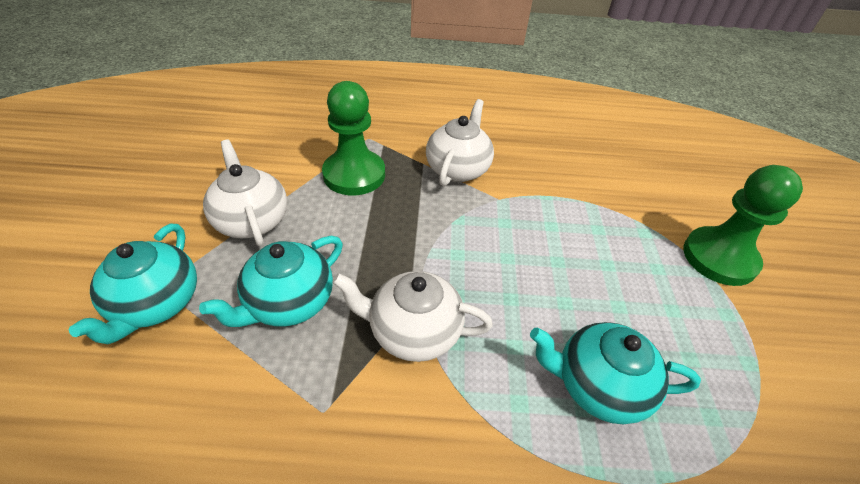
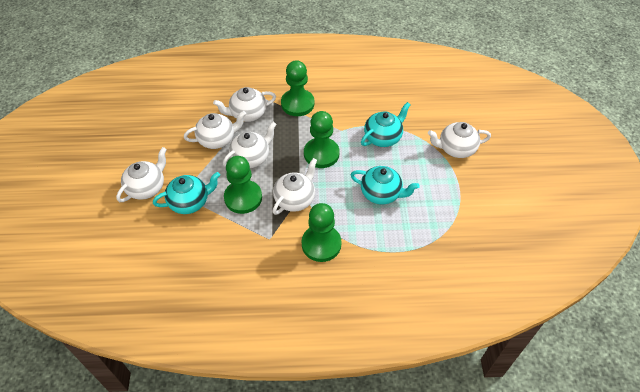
green pawn: [322,81,385,195] [683,165,803,286] = 2 -> [224,156,262,214] [281,60,315,116] [302,203,342,262] [304,111,339,168] = 4
white teapot: [203,140,287,246] [332,271,493,362] [426,99,494,186] = 3 -> [116,147,167,202] [184,111,246,149] [213,87,276,122] [223,122,276,168] [272,158,317,215] [428,122,491,158] = 6

